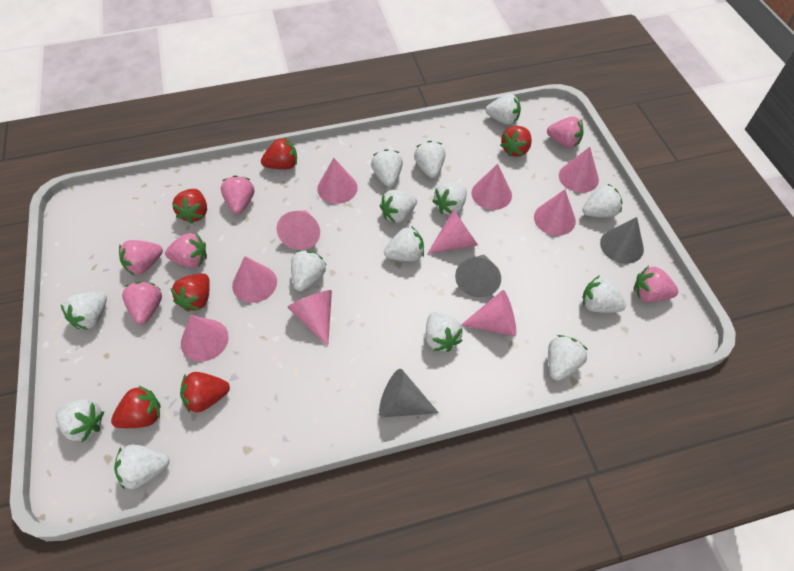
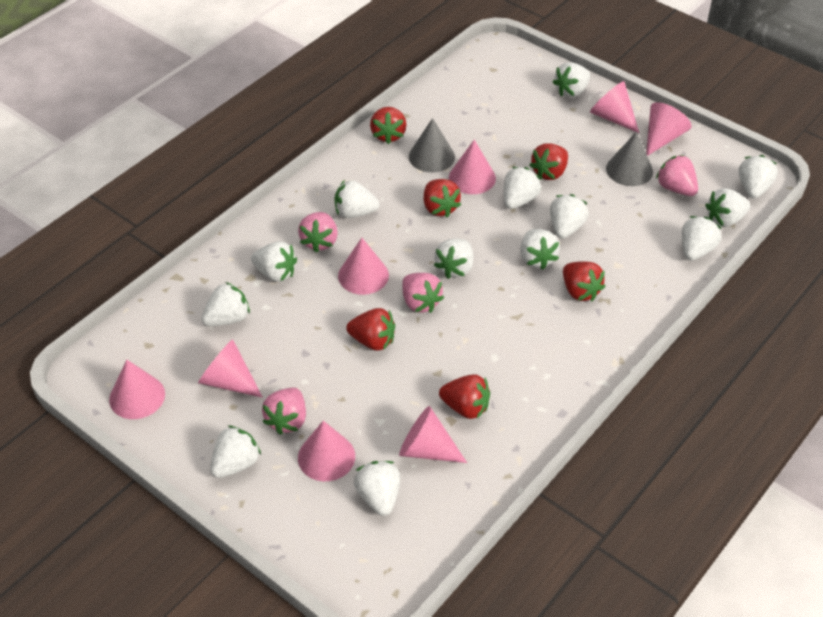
grey cone: [379,369,439,417] [455,255,501,297] [600,217,644,264] = 3 -> [409,118,455,172] [606,131,653,186] = 2
pink cone: [181,315,229,362] [232,256,277,303] [277,210,320,250] [287,290,332,346] [317,158,358,204] [427,209,478,254] [461,290,516,336] [472,164,512,210] [534,189,576,236] [559,147,599,193] = 10 -> [109,360,165,419] [198,339,263,398] [298,421,355,481] [338,238,389,295] [399,406,467,463] [449,140,496,194] [590,81,639,133] [646,102,692,156] = 8
pink strawberry: [119,240,163,275] [122,281,162,325] [165,233,207,268] [221,175,254,214] [547,117,583,148] [634,266,679,302] = 6 -> [262,388,306,435] [298,212,338,253] [402,273,444,313] [656,155,698,196] = 4
white strawberry: [56,399,105,442] [61,292,107,330] [114,444,170,489] [291,250,326,291] [371,149,403,187] [380,190,417,223] [384,226,424,262] [414,141,445,178] [426,312,463,352] [432,183,467,215] [486,94,521,125] [548,335,588,381] [582,183,623,217] [583,275,626,313] = 14 -> [201,282,250,326] [210,425,261,478] [251,241,297,282] [335,180,380,218] [354,461,400,516] [434,239,473,279] [504,167,541,209] [520,229,560,270] [550,194,589,239] [553,62,590,97] [682,216,721,261] [705,188,750,227] [739,155,778,198] = 13

